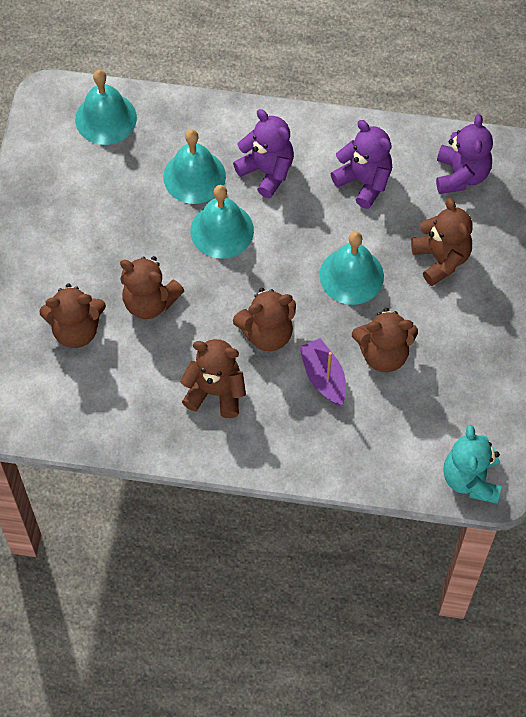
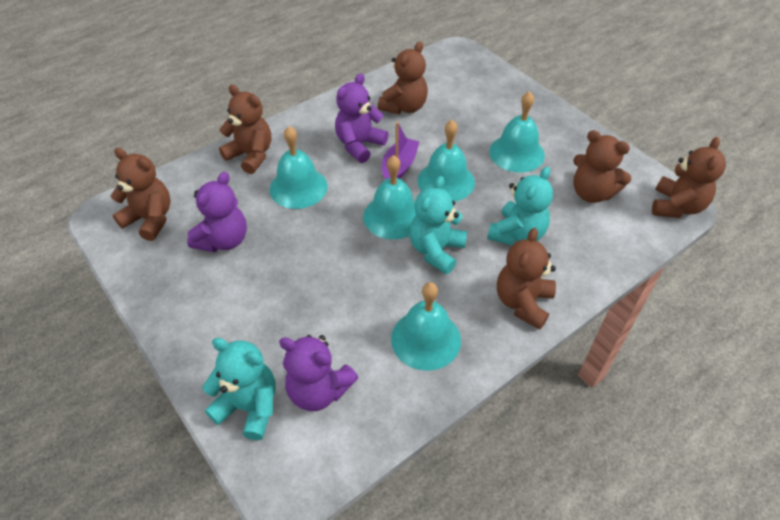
turquoise bell: [75,70,137,145] [163,130,226,204] [190,185,254,259] [320,232,384,305] = 4 -> [269,126,328,209] [363,155,416,239] [391,282,461,371] [417,120,475,201] [489,91,545,172] = 5
turquoise teddy bear: [443,425,501,504] = 1 -> [203,338,275,440] [410,176,467,274] [487,167,553,245] = 3

